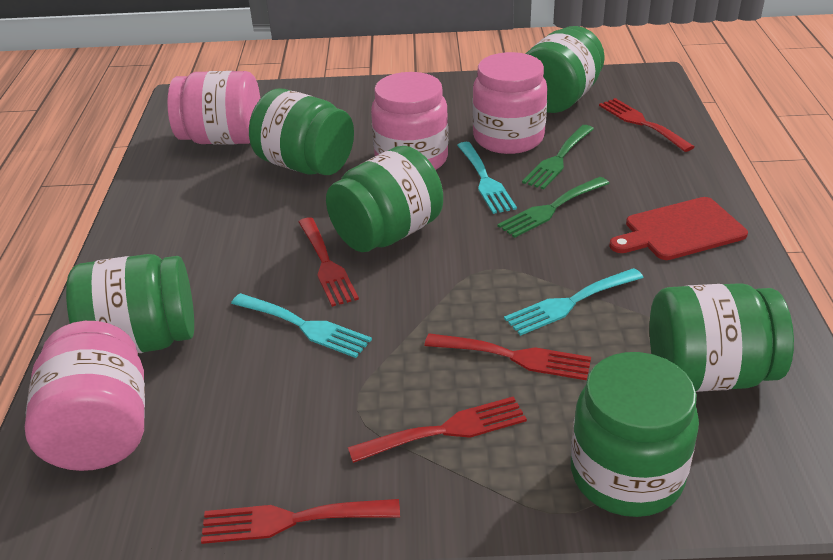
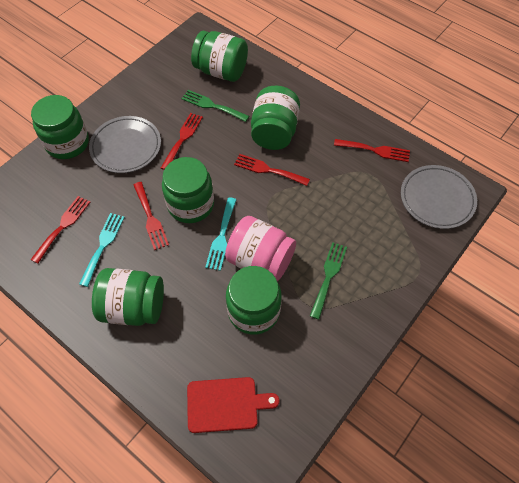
grey plate: none = 0 -> [89,116,161,173] [401,165,477,229] = 2
pink jar: [25,321,145,471] [167,71,260,145] [371,72,448,170] [473,52,547,154] = 4 -> [225,216,296,281] = 1
turquoise fork: [231,293,372,358] [457,142,517,214] [504,268,644,336] = 3 -> [79,213,124,287] [205,197,237,271] = 2

